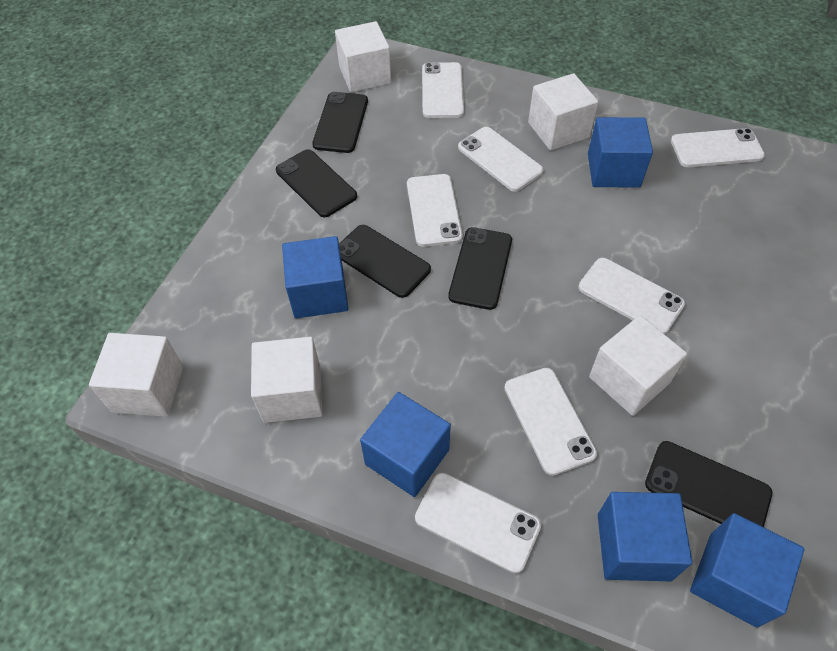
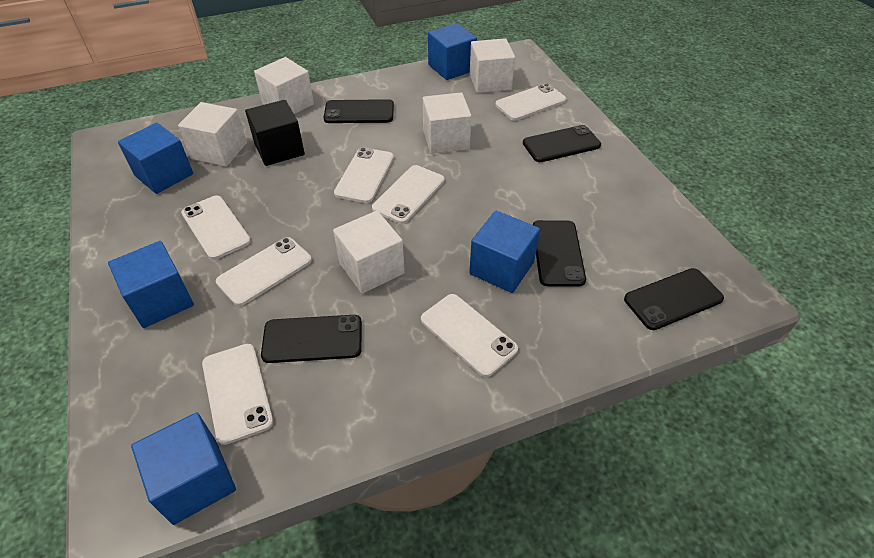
black cube: none = 0 -> [245,100,305,166] = 1

